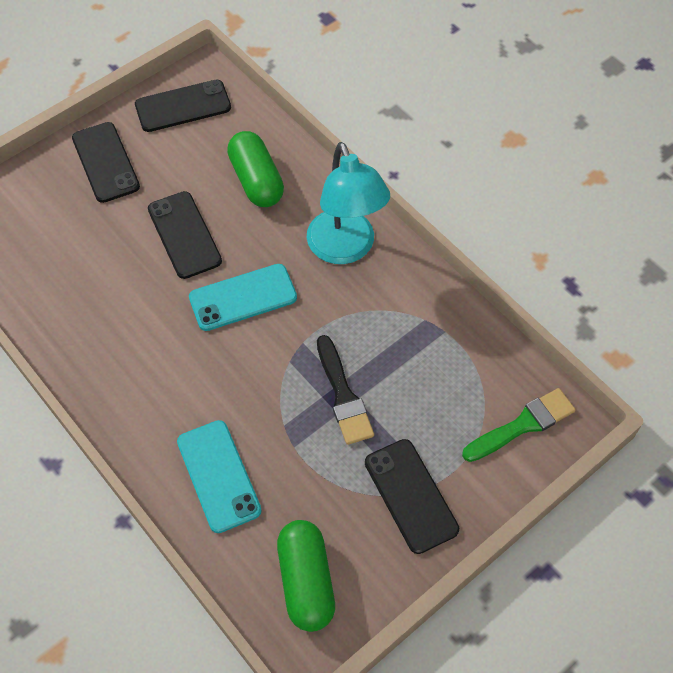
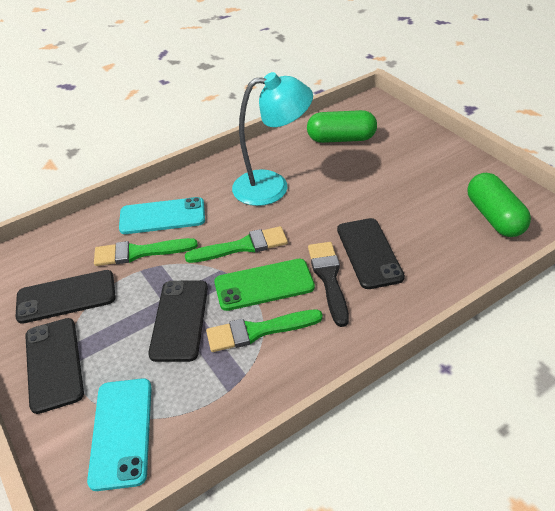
green brush: [462,388,576,462] = 1 -> [94,238,198,266] [185,226,288,263] [206,309,323,352] = 3
green phone: none = 0 -> [214,259,315,311] = 1

